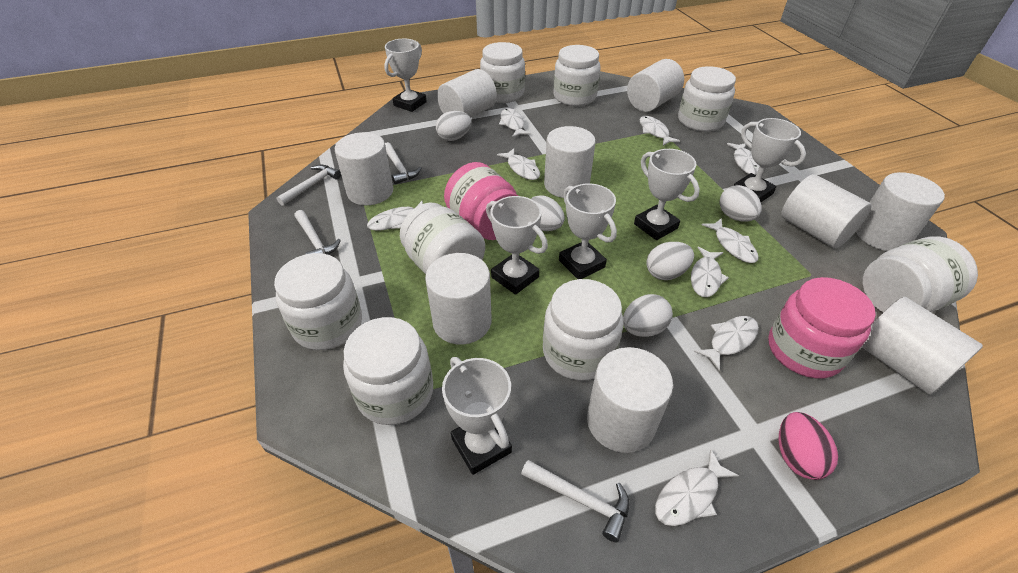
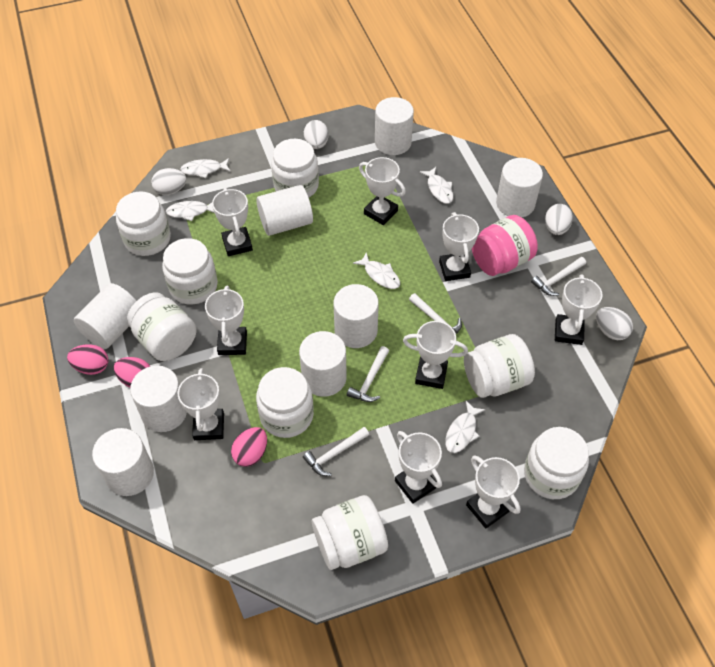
pink egg: [778,412,838,480] = 1 -> [67,344,109,375] [114,357,151,387] [231,427,267,467] = 3
pink jar: [444,162,518,240] [768,277,876,378] = 2 -> [472,215,538,276] = 1
white cylinder: [335,132,393,205] [425,253,492,344] [437,69,497,118] [544,126,596,198] [587,347,673,453] [627,59,684,112] [781,174,872,248] [856,172,945,251] [862,297,983,395] = 9 -> [74,283,136,349] [92,428,154,496] [130,366,187,432] [256,185,313,236] [299,331,347,397] [334,284,379,348] [375,97,414,155] [496,158,543,217] = 8
white egg: [436,111,471,141] [531,195,565,231] [623,294,673,337] [646,242,694,280] [720,185,762,222] = 5 -> [151,168,187,195] [304,120,329,149] [545,204,573,235] [596,307,633,340] = 4
white fish: [367,201,423,231] [497,149,540,180] [499,108,531,137] [640,116,680,146] [655,449,739,526] [691,247,729,297] [694,316,759,370] [702,218,759,263] [727,143,759,175] = 9 -> [166,201,214,221] [180,158,231,178] [353,252,400,289] [420,167,453,204] [445,401,486,453] = 5
white trophy: [384,39,427,112] [442,357,512,475] [486,196,548,295] [559,184,617,279] [634,149,700,240] [734,118,806,202] = 6 -> [177,368,224,440] [205,286,247,355] [212,188,253,256] [359,157,406,225] [395,431,442,504] [403,321,468,389] [439,212,479,281] [466,455,521,529] [555,274,603,345] = 9

